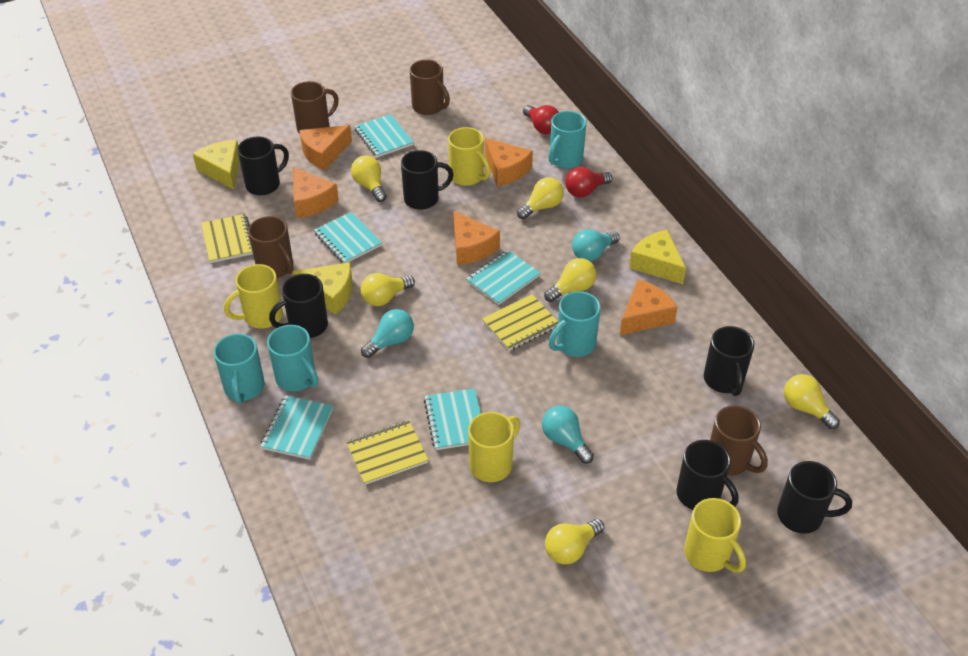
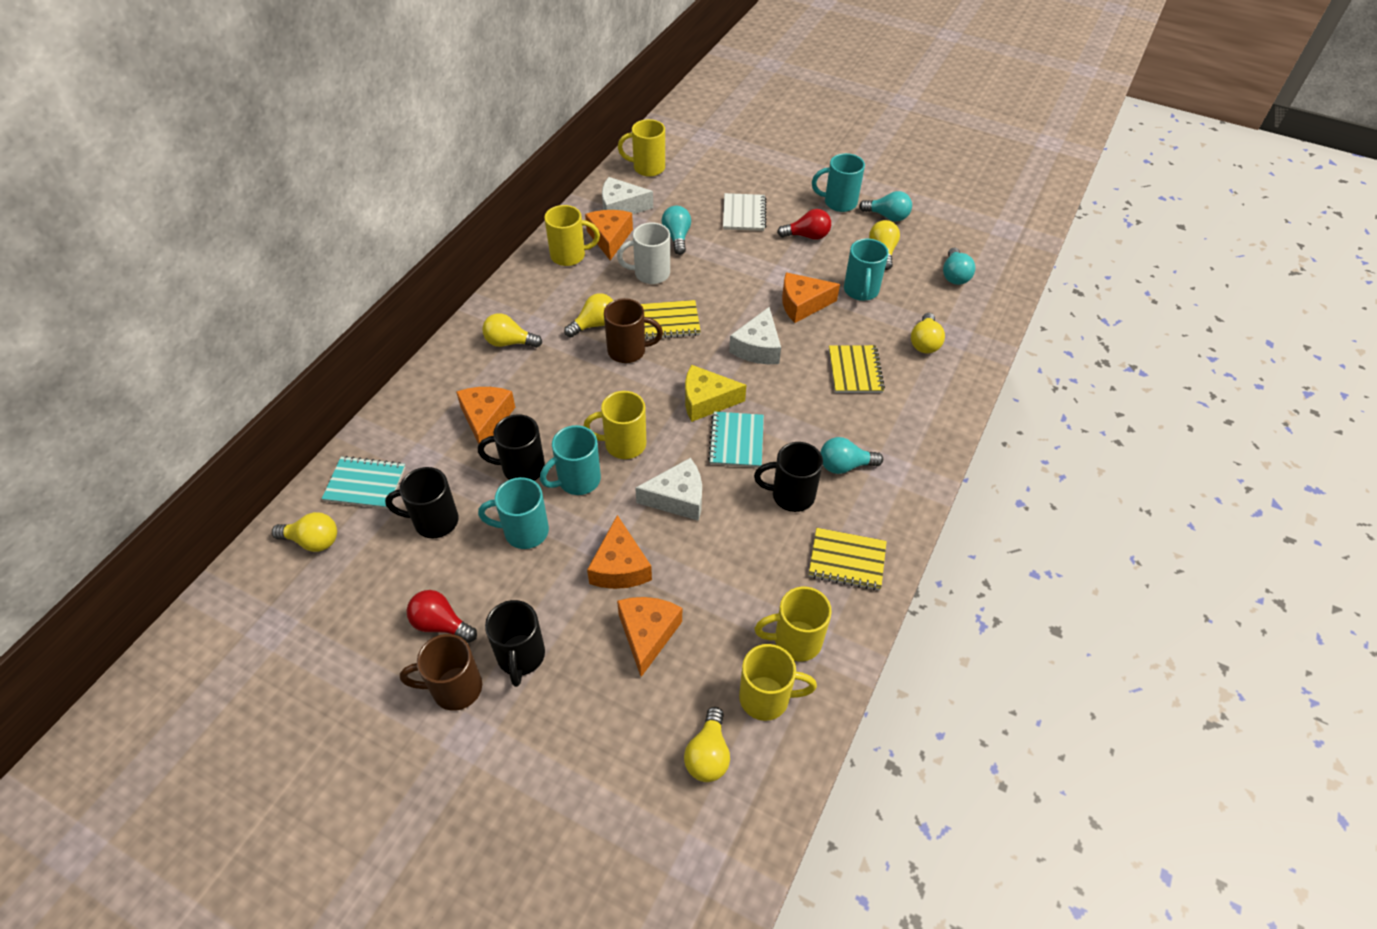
black mug: [237,136,289,195] [269,274,328,338] [401,150,454,210] [676,440,738,510] [704,326,754,396] [777,461,852,534] = 6 -> [385,467,459,538] [478,414,545,481] [485,600,545,687] [754,442,823,512] = 4
brown mug: [248,216,294,278] [291,81,339,134] [410,60,450,115] [710,405,768,476] = 4 -> [400,634,482,711] [604,298,663,363] = 2
turquoise light bulb: [361,309,414,358] [542,406,594,464] [572,229,620,261] = 3 -> [662,206,691,255] [820,437,883,474] [859,191,912,221] [943,248,976,285] = 4
turquoise notebook: [260,395,333,460] [314,212,382,263] [354,114,414,157] [424,388,481,450] [466,250,540,305] = 5 -> [322,456,406,509] [708,411,764,468] = 2
white cheese: none = 0 -> [602,177,653,215] [635,458,702,521] [729,307,781,364] = 3
white mug: none = 0 -> [617,223,670,284] = 1
white notebook: none = 0 -> [723,193,766,231] = 1
yellow cheese: [193,140,240,190] [293,262,353,315] [629,230,686,284] = 3 -> [685,365,746,422] = 1
yellow mug: [224,264,283,329] [448,127,491,186] [468,412,520,482] [684,498,746,572] = 4 -> [544,205,600,266] [584,391,646,459] [618,119,665,177] [739,644,817,721] [754,587,832,662] = 5

